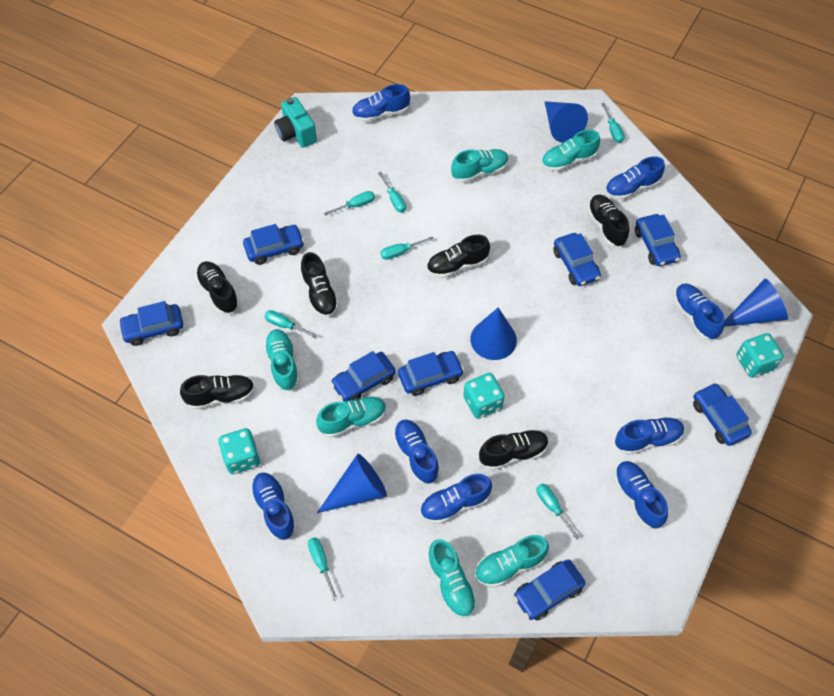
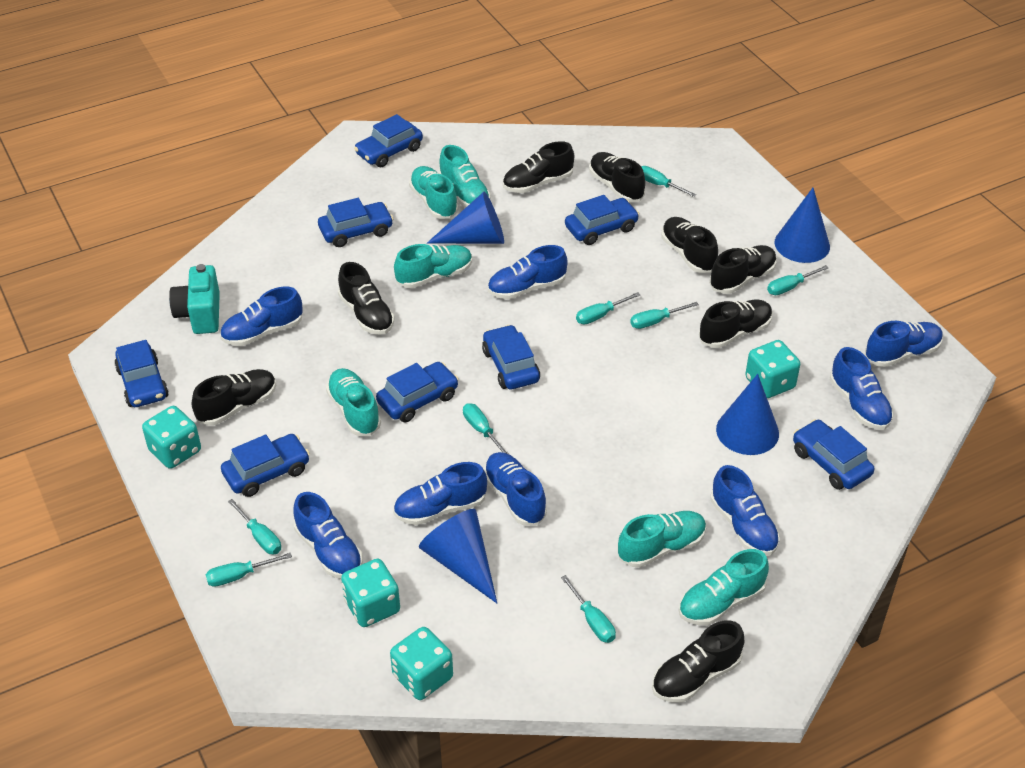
black shoe: [180,375,255,410] [196,261,239,314] [301,252,339,318] [427,235,490,278] [479,429,549,470] [587,195,629,248] = 6 -> [192,369,276,426] [338,262,395,335] [503,141,574,193] [589,152,645,202] [652,620,744,703] [661,217,718,273] [699,300,773,348] [709,245,777,294] = 8
turquoise dice: [218,428,260,474] [463,373,505,419] [736,333,784,378] = 3 -> [142,406,201,469] [341,559,400,627] [390,627,453,700] [745,340,800,398] = 4
turquoise screwdriver: [264,310,318,338] [308,537,338,601] [324,191,375,216] [378,172,406,213] [380,236,434,260] [536,484,580,540] [601,103,625,143] = 7 -> [206,553,292,587] [228,499,281,554] [463,403,510,455] [561,575,616,643] [576,292,640,324] [630,302,699,329] [641,166,696,197] [767,265,829,295] = 8

